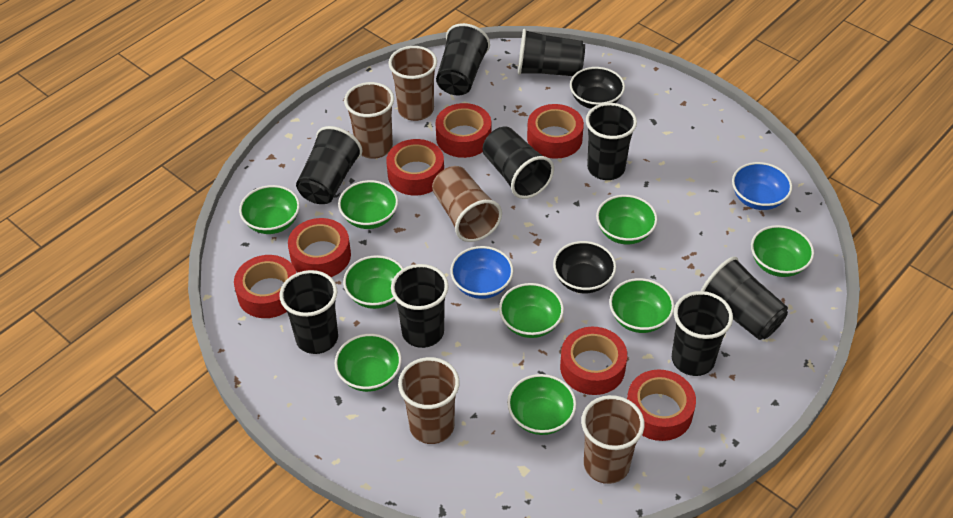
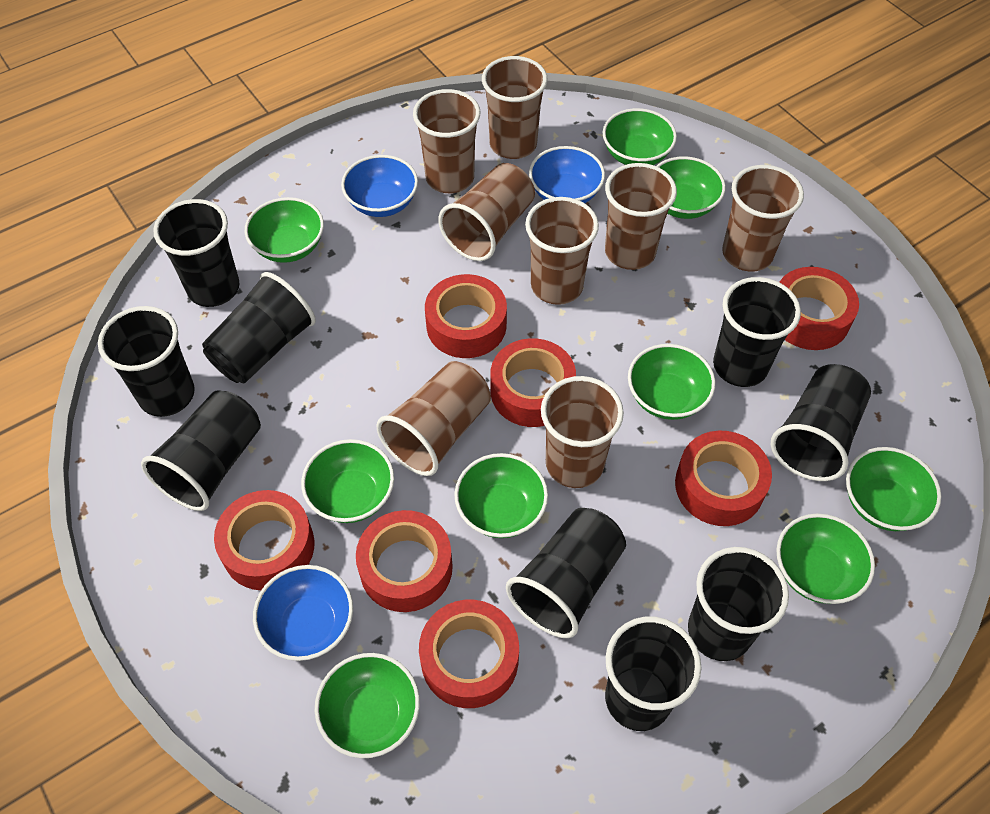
black bowl: [553,241,616,294] [570,67,625,109] = 2 -> none = 0
blue bowl: [450,246,514,299] [732,162,792,210] = 2 -> [253,565,353,661] [341,155,418,217] [529,146,605,203] = 3
brown cup: [344,82,394,159] [388,46,437,121] [398,357,460,444] [432,166,502,242] [581,395,645,484] = 5 -> [377,361,491,476] [413,89,480,193] [438,163,535,261] [482,56,548,159] [525,197,599,305] [541,376,624,488] [605,163,677,270] [722,165,804,272] = 8

